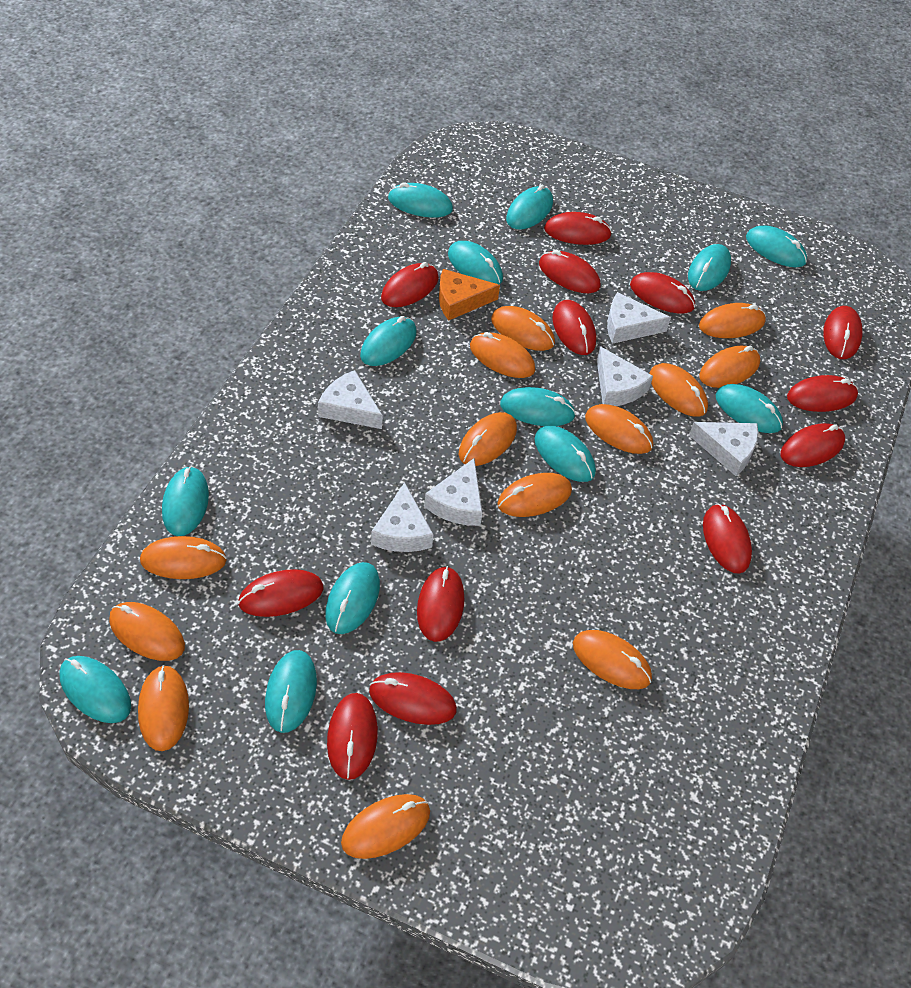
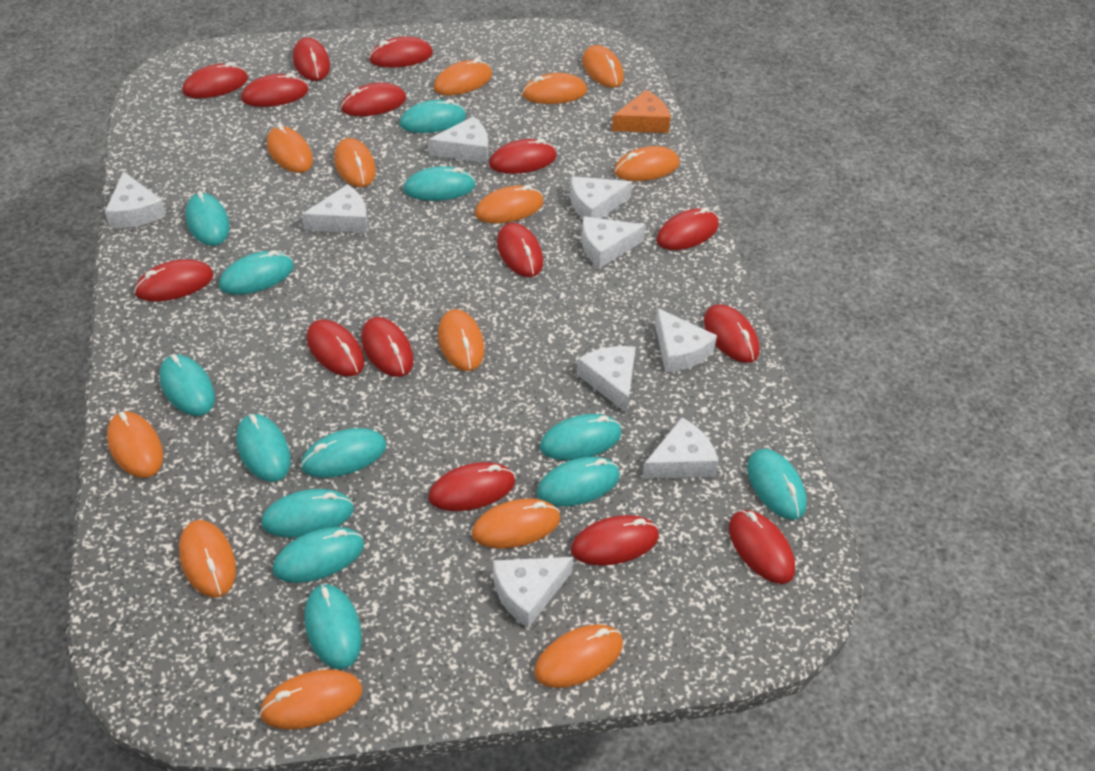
red mouse: [238,569,323,617] [327,693,378,780] [369,672,457,725] [381,262,439,307] [417,566,464,642] [539,250,601,293] [544,212,612,245] [552,300,596,355] [630,272,695,314] [703,503,752,574] [781,423,845,467] [787,375,858,412] [823,306,863,359] = 13 -> [134,259,214,302] [182,62,248,98] [241,73,308,107] [293,37,330,81] [307,319,365,376] [341,83,406,116] [361,317,413,377] [369,37,433,68] [428,462,515,511] [489,139,557,174] [497,223,543,277] [571,515,659,566] [656,207,719,250] [704,304,759,363] [729,510,795,584] = 15
white cheese: [318,370,383,429] [371,482,433,552] [424,458,482,526] [597,346,653,406] [607,292,671,344] [689,422,758,476] = 6 -> [105,171,165,228] [302,184,367,233] [428,116,488,163] [493,557,574,628] [570,176,632,219] [577,346,636,413] [581,216,646,268] [642,417,719,479] [655,308,717,373] = 9

